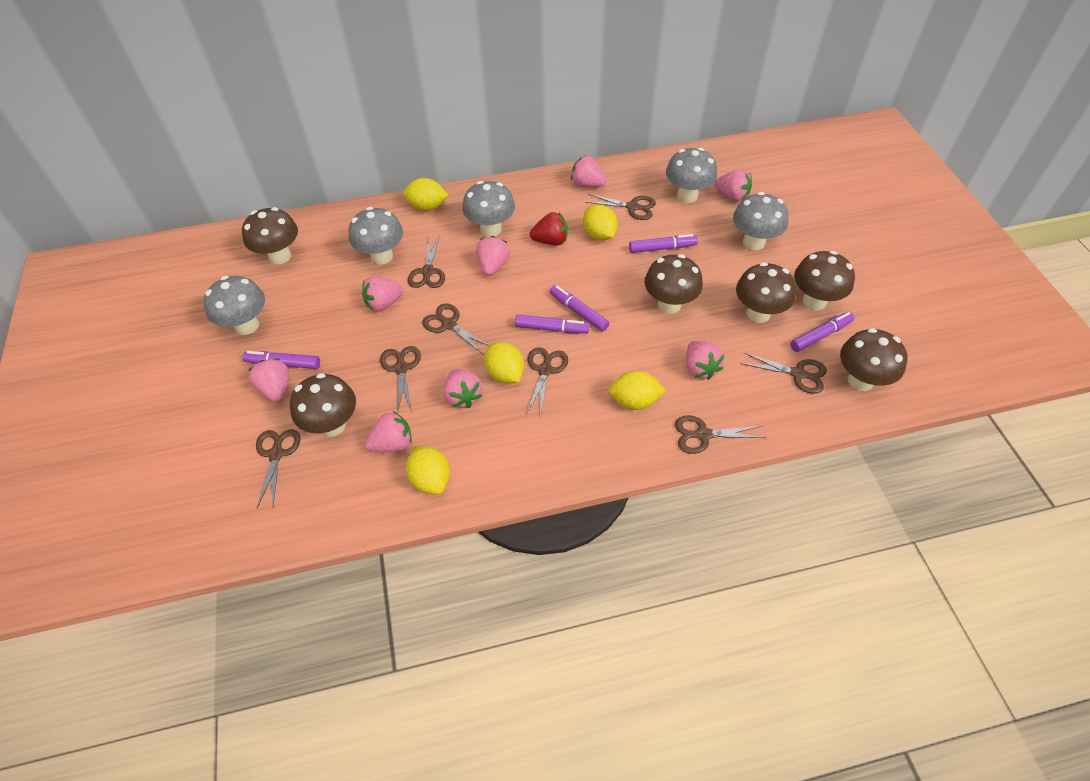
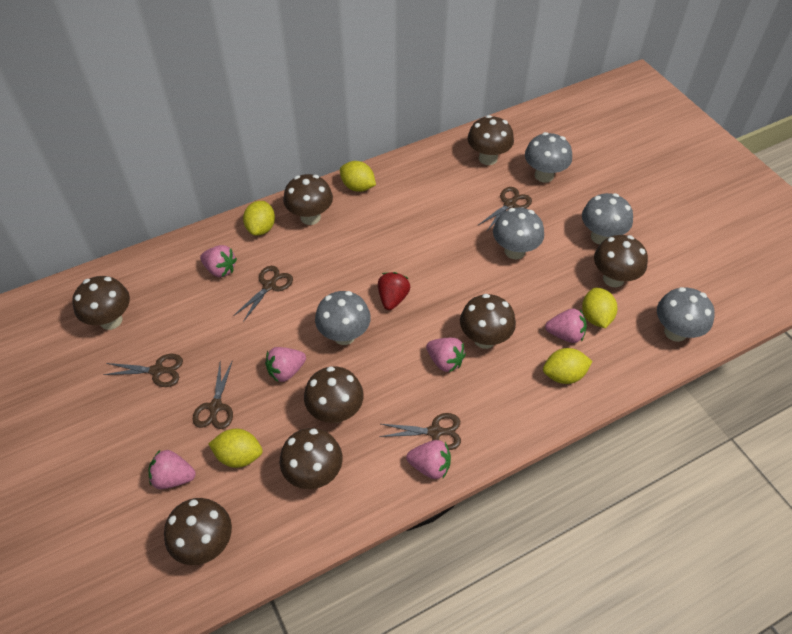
brown mushroom: [242,207,298,264] [290,373,356,437] [644,254,703,314] [736,262,796,323] [794,251,855,310] [840,328,908,391] = 6 -> [72,276,130,330] [164,498,232,565] [279,428,343,489] [283,174,333,225] [304,366,364,423] [460,294,516,349] [467,115,514,165] [594,235,648,288] = 8
brown scissors: [256,429,301,508] [380,346,421,413] [408,236,445,288] [422,303,489,354] [526,347,568,416] [585,194,656,220] [675,415,766,454] [740,352,827,394] = 8 -> [103,354,183,387] [193,360,233,429] [233,266,293,322] [380,413,461,450] [478,187,532,231] = 5
pink strawberry: [249,358,289,402] [362,276,404,312] [365,411,412,452] [444,369,482,408] [476,236,510,276] [571,155,607,187] [686,341,724,380] [715,169,752,202] = 8 -> [149,450,196,489] [200,245,237,277] [265,347,306,382] [406,440,451,479] [426,338,466,372] [545,309,587,343] = 6
purple marker: [243,351,320,369] [515,314,589,334] [550,285,609,332] [629,234,698,253] [790,312,854,352] = 5 -> none = 0

